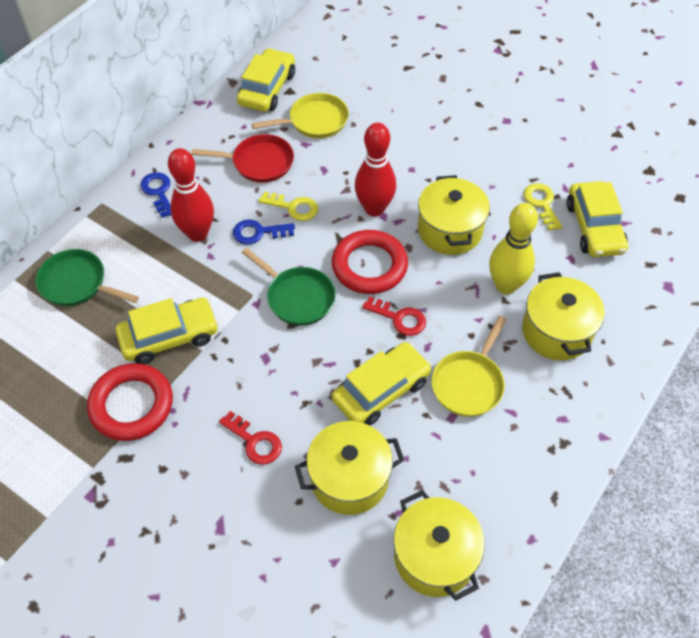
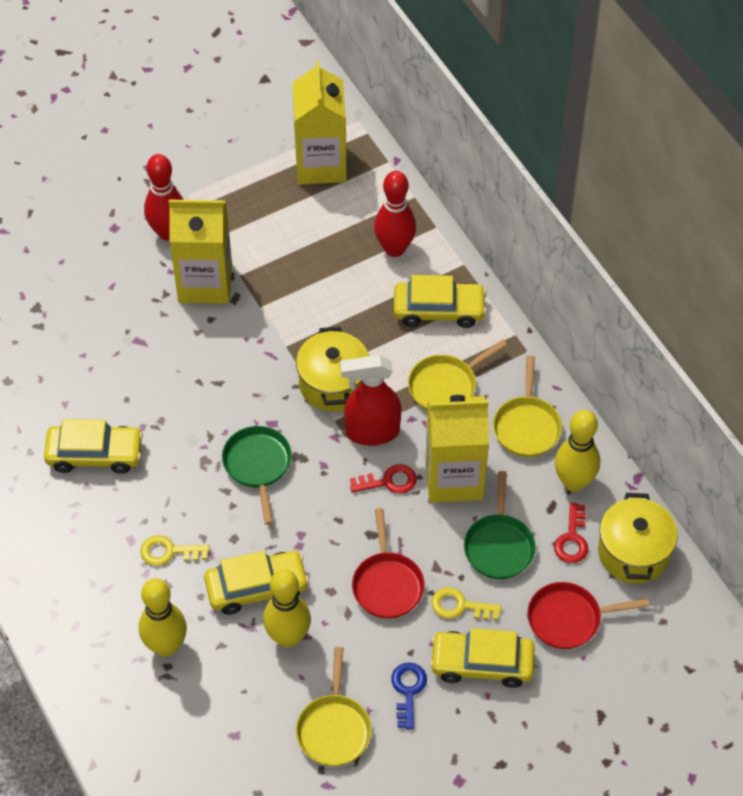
blue key: [140,172,171,218] [233,219,295,245] = 2 -> [391,663,427,729] = 1
red pan: [191,134,294,183] = 1 -> [352,508,425,618] [527,582,649,649] = 2
red ring: [87,363,173,441] [332,230,408,294] = 2 -> none = 0
red spray bottle: none = 0 -> [340,355,401,446] = 1
yellow bowling pin: [489,203,538,294] = 1 -> [139,578,187,657] [263,569,311,648] [555,410,600,492] = 3
yellow carton: none = 0 -> [169,200,232,304] [292,60,347,185] [425,395,489,503] = 3
yellow pan: [252,93,349,138] [431,316,506,417] = 2 -> [296,647,372,766] [408,340,507,411] [493,356,562,457] = 3
yellow pot: [295,421,404,515] [394,490,485,601] [418,175,490,255] [522,272,605,361] = 4 -> [296,327,369,412] [598,493,678,583] = 2

